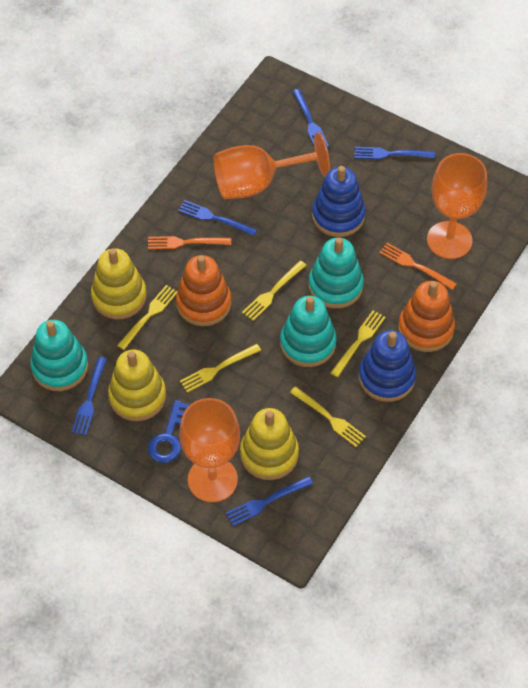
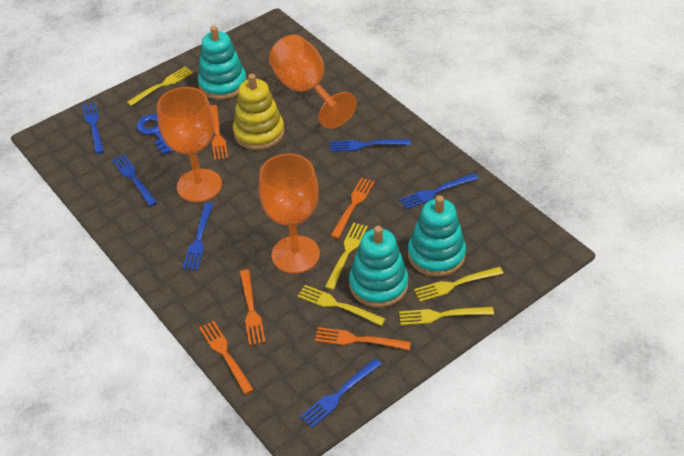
blue fork: [71,357,107,436] [178,200,257,236] [226,476,313,526] [292,89,329,148] [354,147,435,159] = 5 -> [82,102,104,154] [112,154,157,206] [182,203,213,270] [300,358,382,428] [330,139,411,152] [399,173,479,210] = 6
blue stacking toy: [312,166,365,237] [359,330,416,402] = 2 -> none = 0
orange fork: [148,236,231,249] [379,243,457,290] = 2 -> [199,321,254,395] [211,105,228,160] [240,270,266,346] [315,327,411,350] [331,178,375,239] = 5
orange stacking toy: [176,255,231,326] [398,281,455,352] = 2 -> none = 0
yellow stacking toy: [91,248,147,319] [108,349,166,421] [240,408,299,480] = 3 -> [233,74,284,150] = 1

